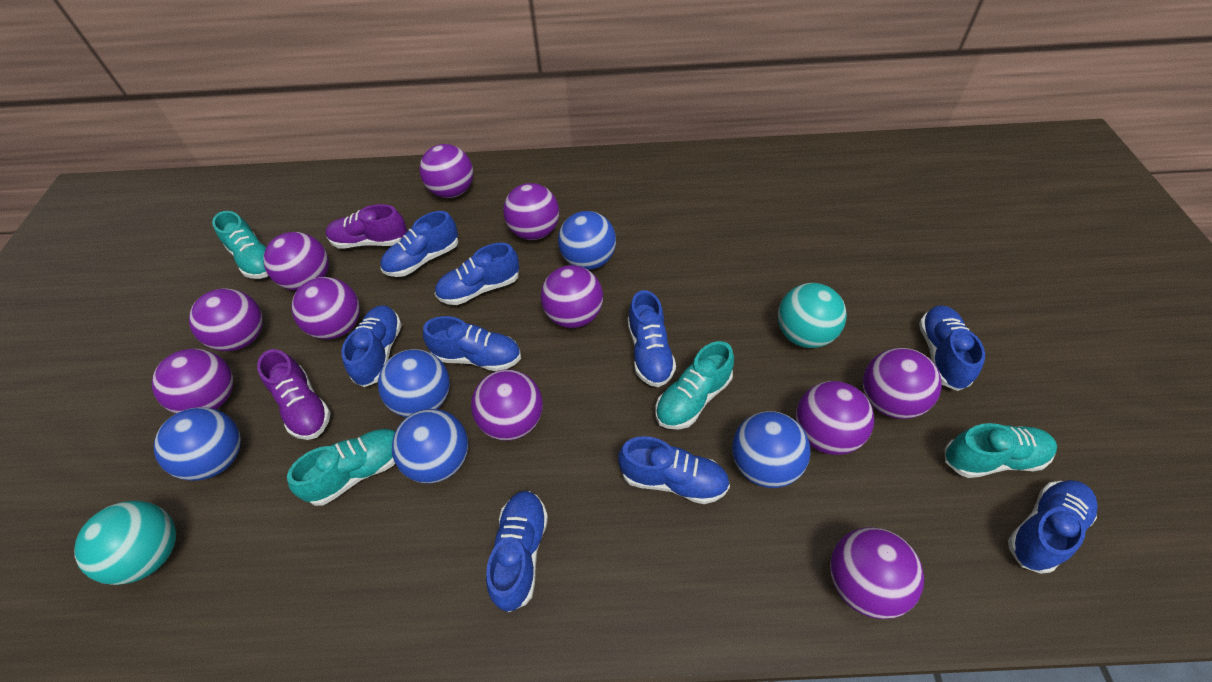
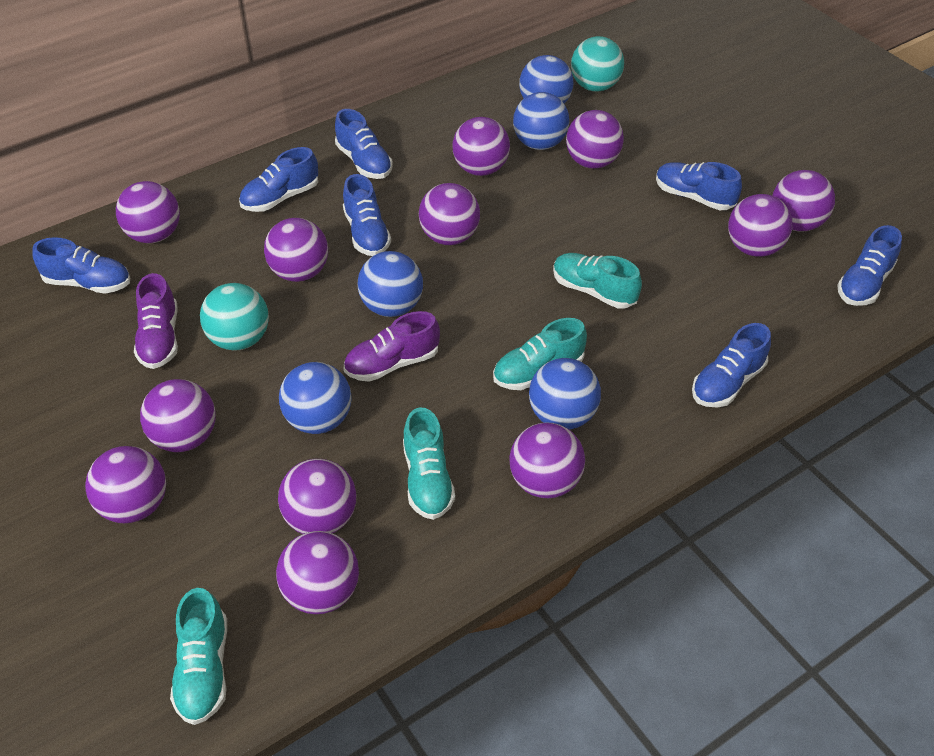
blue shoe: [341,305,402,387] [380,211,458,277] [423,316,521,371] [435,243,519,305] [486,491,548,612] [618,436,730,504] [628,290,676,387] [919,305,985,391] [1008,480,1098,574] = 9 -> [32,237,130,294] [239,147,318,212] [335,109,393,179] [343,174,391,256] [656,162,742,210] [692,323,771,407] [837,225,902,306] = 7
purple ball: [152,349,233,414] [189,289,263,351] [263,232,329,291] [291,277,360,339] [420,144,473,198] [471,369,543,441] [503,183,559,240] [541,265,603,328] [796,381,874,455] [830,527,924,619] [863,348,942,419] = 11 -> [85,446,166,523] [116,181,180,243] [140,379,216,452] [264,218,328,282] [276,531,359,614] [278,459,356,534] [419,183,480,245] [453,117,510,176] [510,422,585,498] [566,110,624,169] [728,194,793,257] [772,170,835,232] = 12

